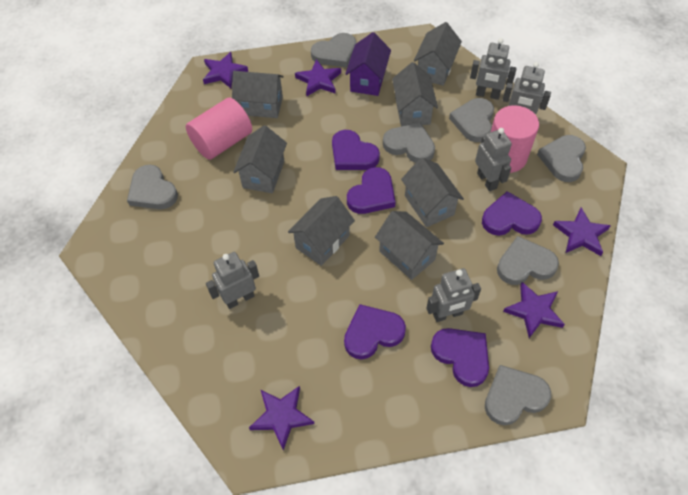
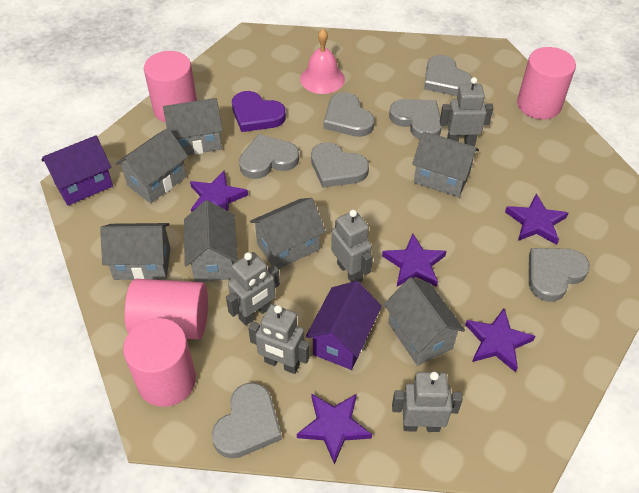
pink bell: none = 0 -> [300,29,345,94] = 1
pink cylinder: [186,98,252,160] [491,105,539,173] = 2 -> [123,318,196,407] [124,279,208,340] [144,51,197,123] [517,47,576,119] = 4
purple heart: [332,130,380,170] [344,304,406,359] [347,167,395,214] [431,328,489,387] [482,191,542,236] = 5 -> [232,91,286,132] = 1
purple house: [345,32,391,96] = 1 -> [42,135,113,206] [306,281,382,370] = 2

